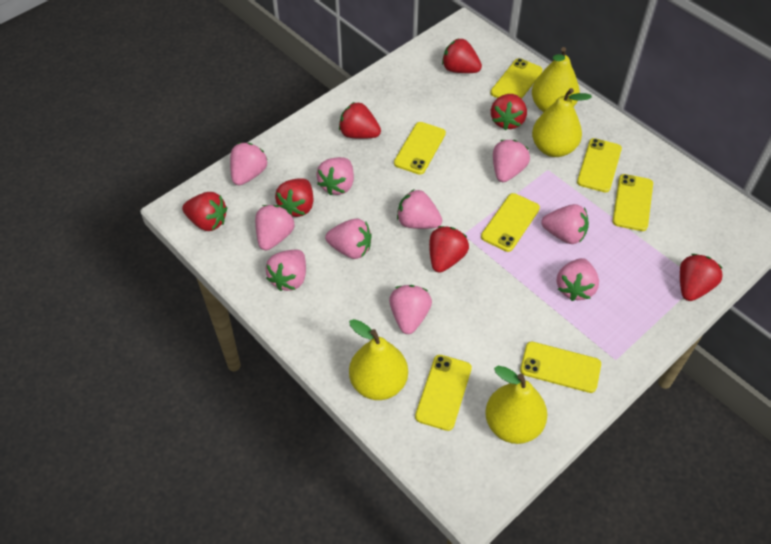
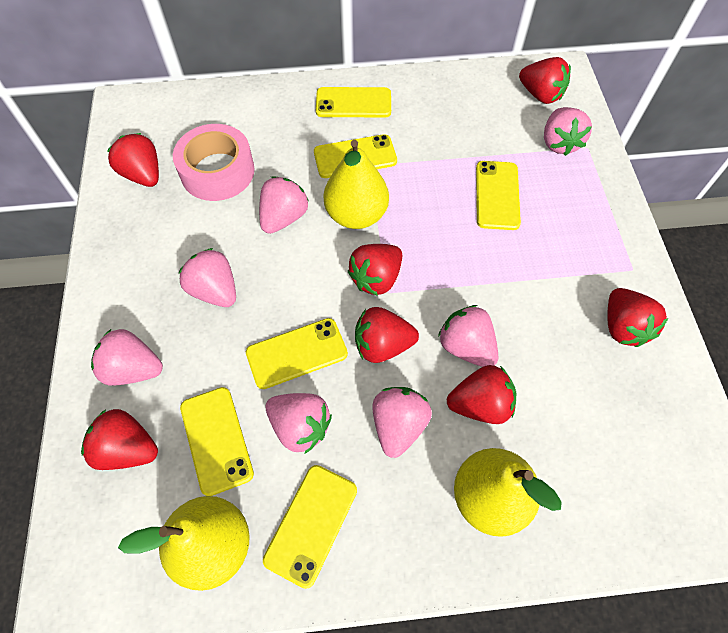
pink strawberry: [230,143,268,186] [255,205,294,250] [265,250,306,291] [316,157,354,195] [325,219,371,259] [389,285,432,334] [397,189,442,229] [493,140,530,182] [541,204,589,244] [556,258,599,301] = 10 -> [91,329,163,386] [179,248,236,307] [259,177,309,234] [266,393,332,454] [372,387,432,458] [438,305,498,367] [544,107,592,156] = 7
pink tape: none = 0 -> [173,124,255,201] = 1
yellow pear: [349,319,408,400] [485,366,547,444] [532,47,580,112] [532,88,592,157] = 4 -> [118,496,250,591] [324,140,389,229] [454,448,562,537] = 3
yellow phone: [394,122,446,175] [415,355,472,431] [481,193,540,252] [490,58,543,99] [520,342,601,393] [577,138,622,192] [613,174,653,231] = 7 -> [180,387,254,496] [246,318,348,389] [263,465,357,589] [314,134,397,178] [316,87,391,117] [476,161,521,230] = 6

